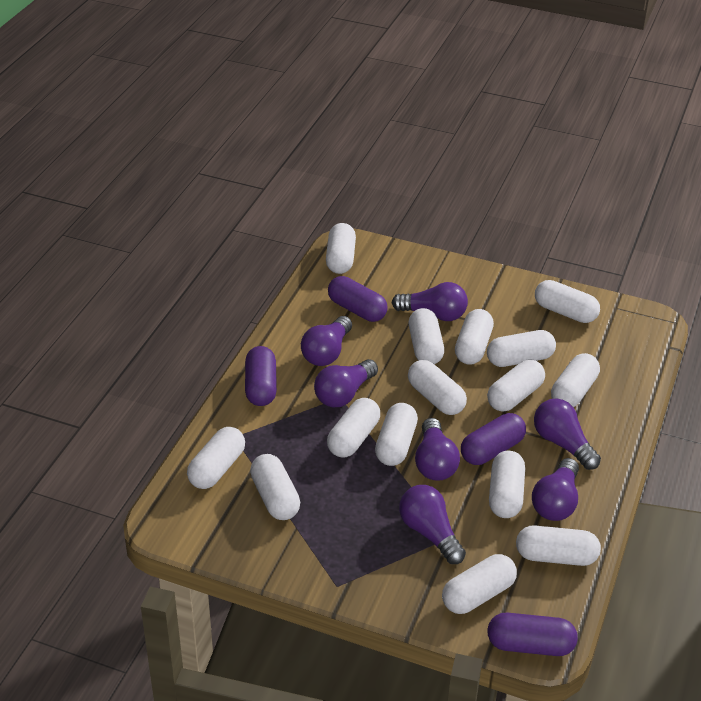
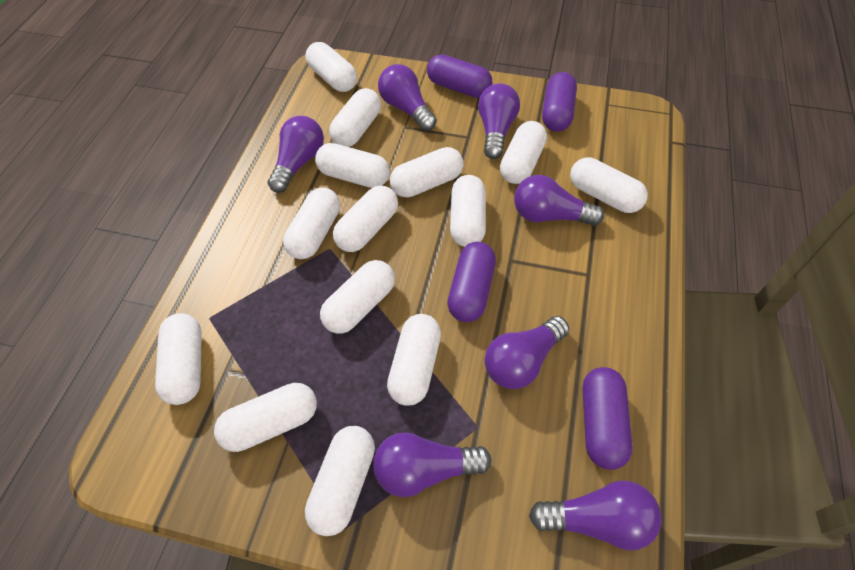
white capsule: [187,427,245,489] [250,454,300,520] [326,223,356,274] [327,398,380,458] [375,403,418,466] [408,360,467,415] [409,308,444,364] [442,554,517,614] [455,309,494,365] [487,330,556,367] [487,360,545,411] [489,451,525,518] [516,525,601,566] [535,280,600,323] [551,353,600,407] = 15 -> [155,313,202,405] [214,383,317,452] [283,188,340,259] [305,42,357,92] [305,426,375,536] [315,143,390,188] [320,260,395,334] [329,88,381,147] [333,185,398,252] [387,314,441,406] [390,147,464,197] [450,175,486,247] [500,121,547,184] [570,157,648,213] = 14

